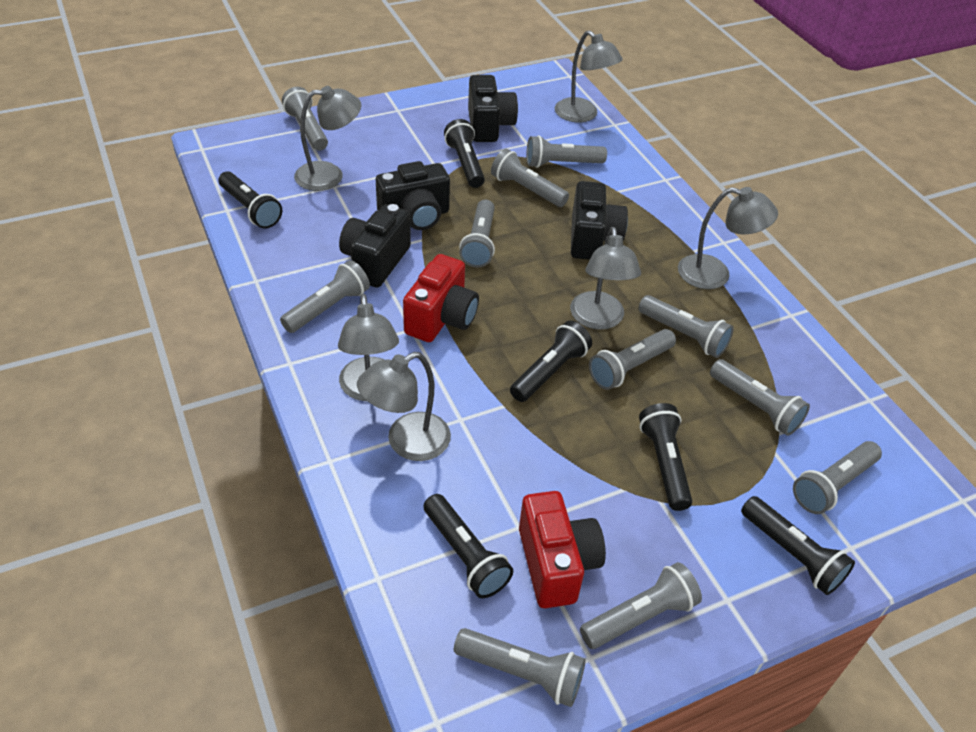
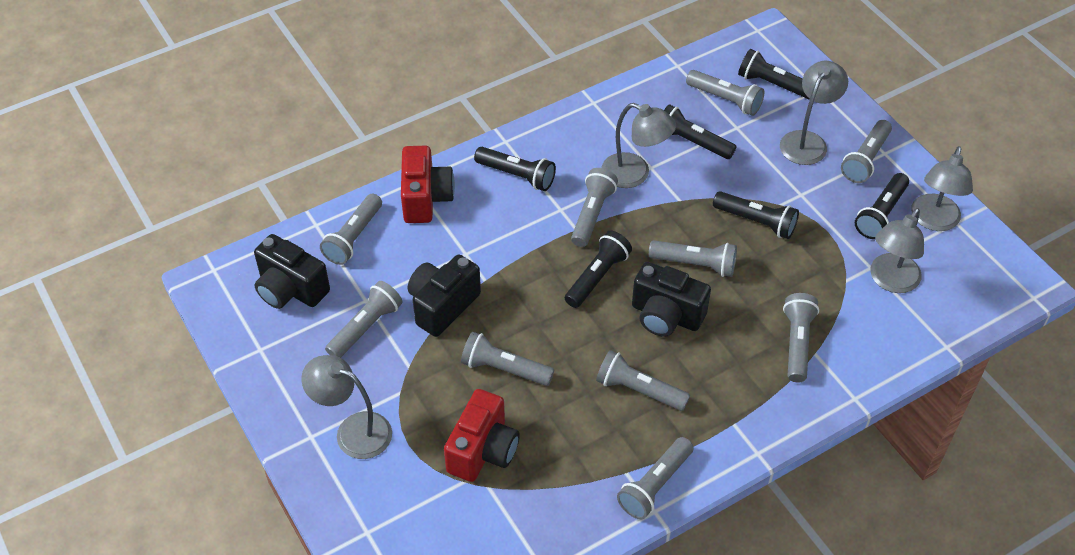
black camera: [339,204,411,288] [376,161,450,230] [468,75,518,142] [571,181,628,260] = 4 -> [254,234,330,309] [408,254,481,337] [632,262,711,337] = 3
grey flashlight: [280,260,370,333] [282,87,328,151] [454,628,586,707] [459,200,495,267] [491,149,569,207] [526,135,607,168] [580,562,702,649] [589,329,676,390] [638,295,734,358] [710,359,810,436] [793,441,882,514] = 11 -> [320,194,382,265] [325,281,403,358] [461,332,554,386] [571,168,618,247] [596,350,690,411] [617,437,694,519] [649,240,737,277] [686,70,764,116] [783,293,819,382] [841,120,892,183] = 10
grey lamp: [294,86,361,191] [338,294,399,401] [357,352,451,461] [555,30,623,123] [570,227,641,330] [678,187,778,289] = 6 -> [301,355,392,459] [602,103,676,188] [780,61,848,165] [870,208,924,293] [911,146,973,231] = 5

